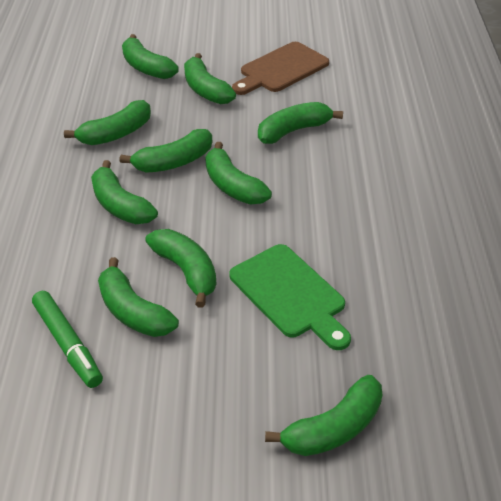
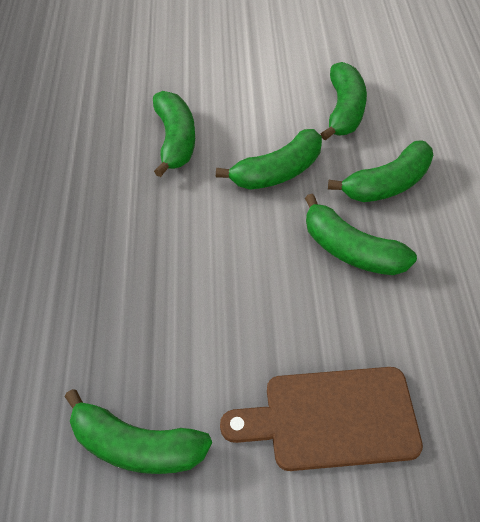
green banana: [64,100,151,145] [91,160,158,224] [98,257,179,337] [120,129,213,173] [122,34,179,79] [145,229,217,308] [184,53,236,104] [205,142,272,204] [258,102,343,144] [265,375,382,456] = 10 -> [65,389,212,474] [153,91,195,177] [216,129,322,190] [305,194,417,275] [321,62,367,141] [328,141,433,202] = 6
green cutting board: [229,244,351,350] = 1 -> none = 0
green marker: [32,291,103,388] = 1 -> none = 0

